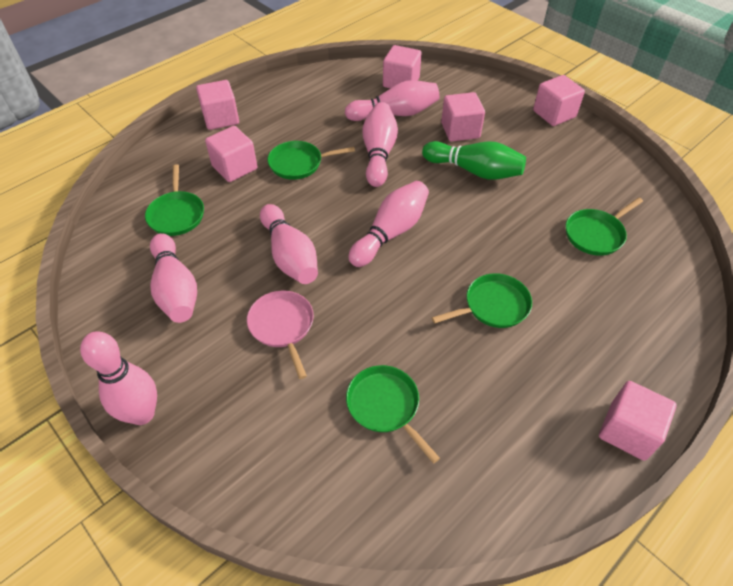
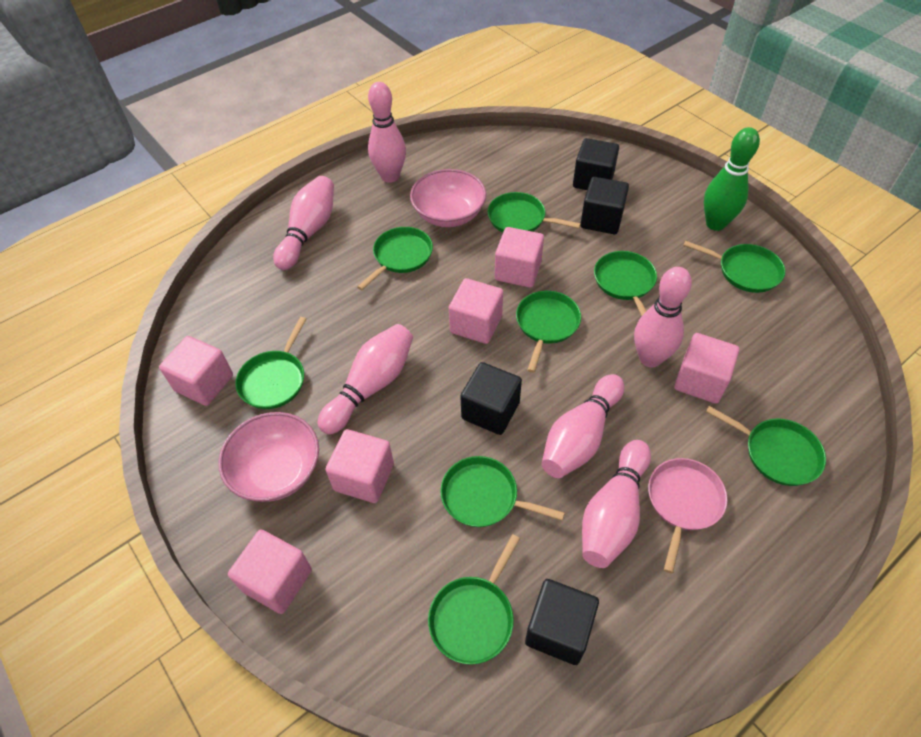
black cube: none = 0 -> [460,362,522,435] [525,579,599,665] [573,138,619,190] [581,177,629,234] = 4
green pan: [145,164,204,236] [267,141,355,180] [346,365,440,463] [432,273,532,328] [566,197,643,256] = 5 -> [235,317,306,409] [357,227,433,290] [428,534,520,665] [440,456,565,527] [488,192,581,233] [516,291,581,373] [594,251,657,316] [683,241,785,293] [706,406,826,486] = 9
pink bowl: none = 0 -> [219,412,319,502] [410,169,486,227] = 2

